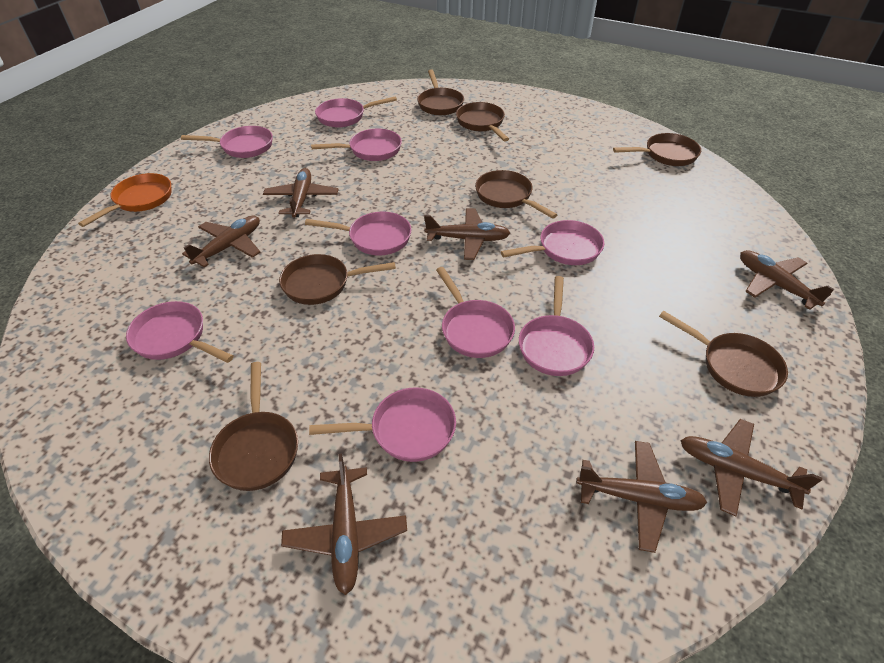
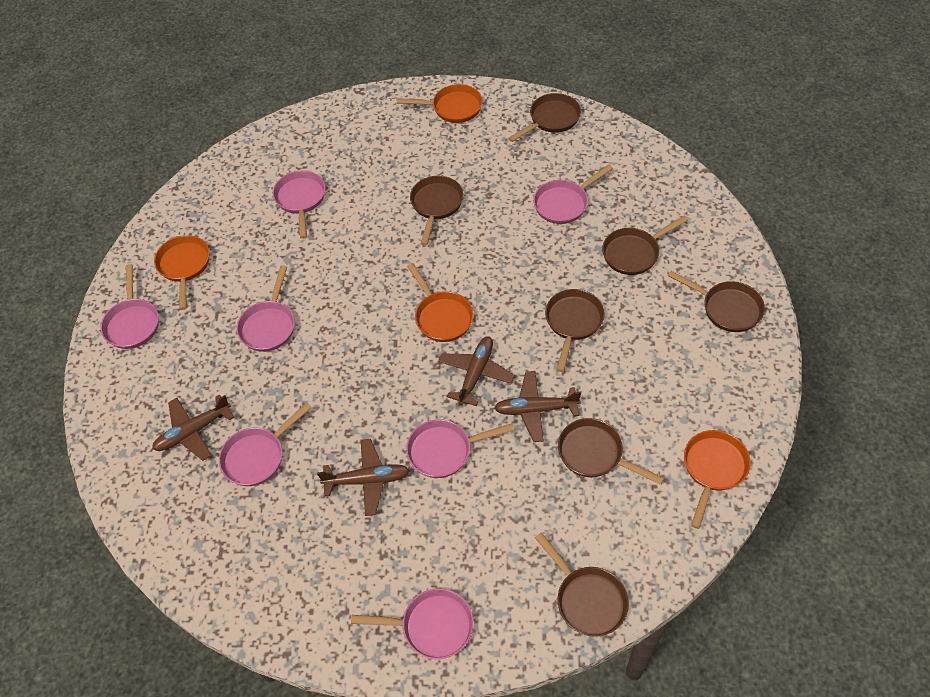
brown plane: [182,216,260,268] [263,168,338,218] [281,453,407,595] [424,208,510,260] [576,441,707,553] [680,419,823,516] [740,250,835,310] = 7 -> [152,395,234,461] [317,439,410,516] [438,336,515,406] [494,371,581,442] = 4
orange pan: [78,173,171,227] = 1 -> [154,235,210,310] [396,84,483,123] [407,263,474,342] [684,430,751,529] = 4
pink pan: [126,301,234,363] [181,126,273,158] [305,212,412,255] [309,387,456,462] [311,129,402,161] [315,96,397,127] [436,267,515,358] [501,220,604,265] [519,276,594,376] = 9 -> [100,264,159,349] [219,403,312,486] [236,265,295,352] [273,170,325,239] [351,588,474,659] [406,419,514,478] [533,164,613,224] = 7

